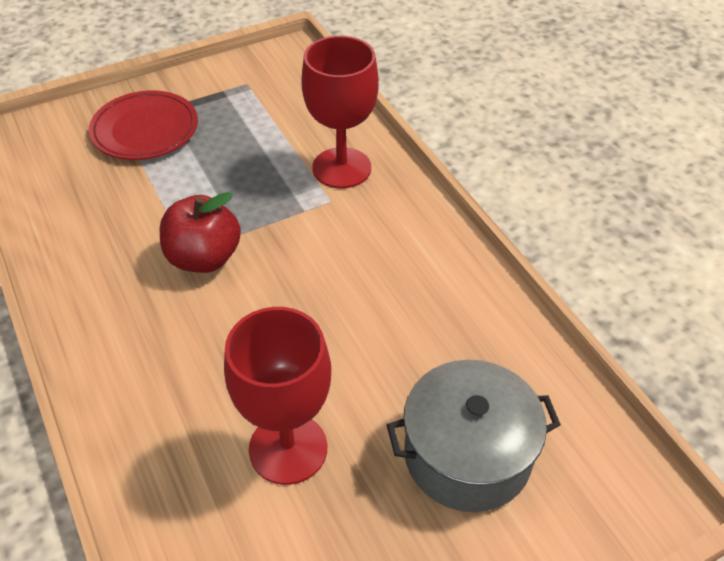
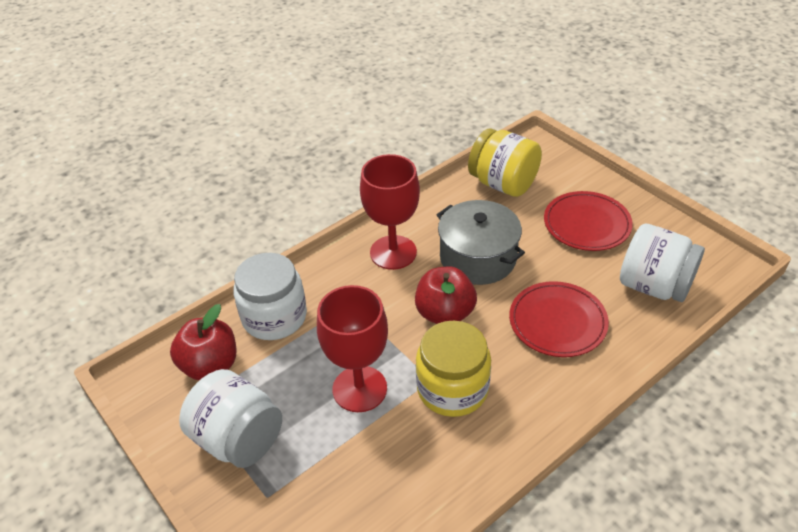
red apple: [160,192,241,273] = 1 -> [170,304,237,380] [415,267,477,324] = 2
red plate: [89,90,198,160] = 1 -> [509,281,609,357] [544,191,633,251] = 2
white jar: none = 0 -> [179,369,282,468] [234,253,307,340] [620,224,705,302] = 3
yellow jar: none = 0 -> [416,321,491,417] [468,129,542,197] = 2

